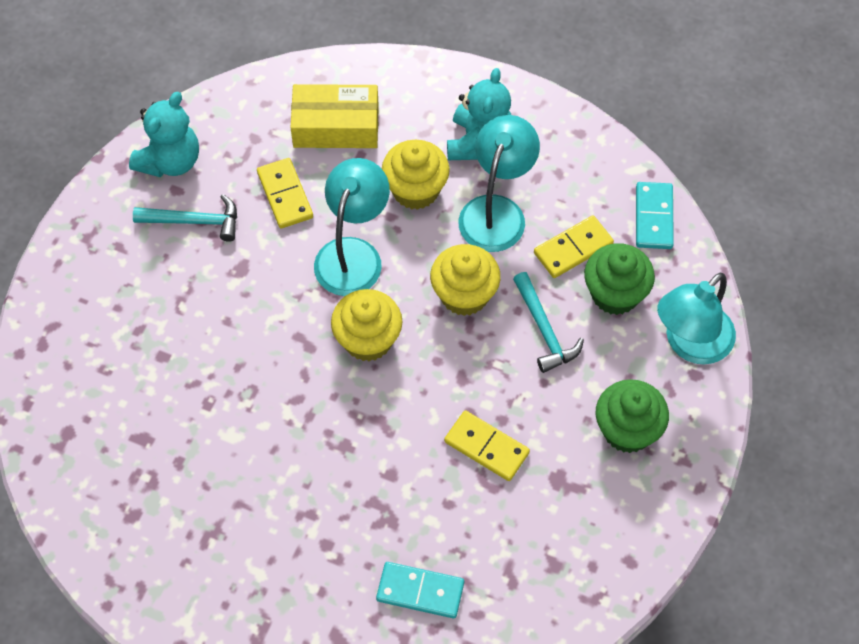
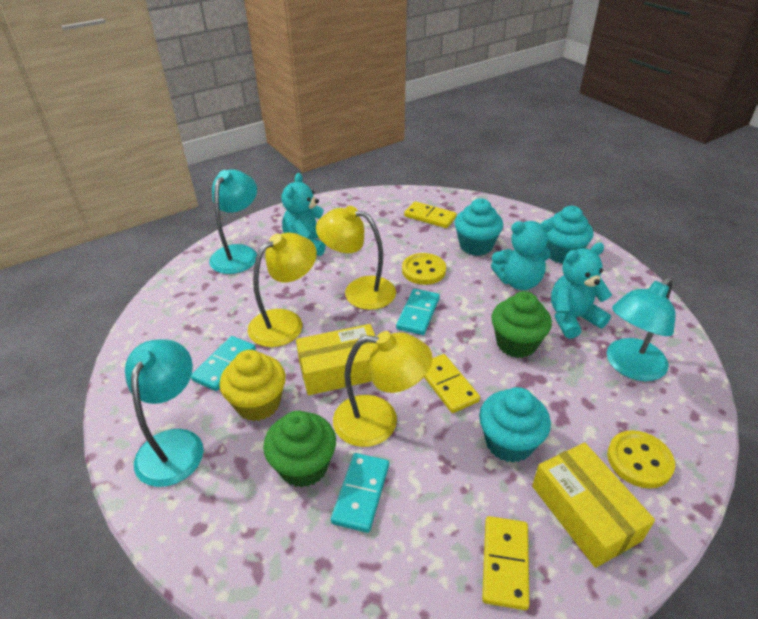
turquoise cupcake: none = 0 -> [454,198,503,256] [479,387,551,463] [546,206,593,264] = 3
turquoise domino: [376,562,464,618] [636,182,674,249] = 2 -> [191,336,256,391] [331,453,389,533] [396,289,440,335] = 3
turquoise hammer: [133,194,237,242] [513,272,584,373] = 2 -> none = 0
turquoise teddy bear: [129,92,199,177] [447,68,511,160] = 2 -> [281,173,326,256] [491,220,554,290] [551,242,612,339] = 3
yellow box: [290,84,379,148] = 1 -> [296,324,376,395] [532,443,655,568] = 2
yellow button: none = 0 -> [402,253,446,285] [607,430,675,488] = 2
yellow cupcake: [331,289,402,361] [382,140,450,210] [430,244,501,316] = 3 -> [219,350,286,421] = 1
yellow lamp: none = 0 -> [248,233,317,347] [316,206,396,310] [333,331,432,447] = 3

